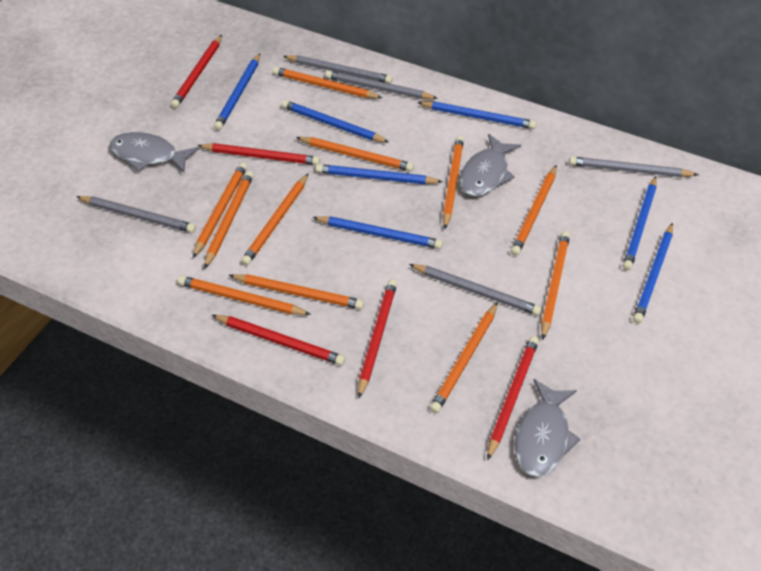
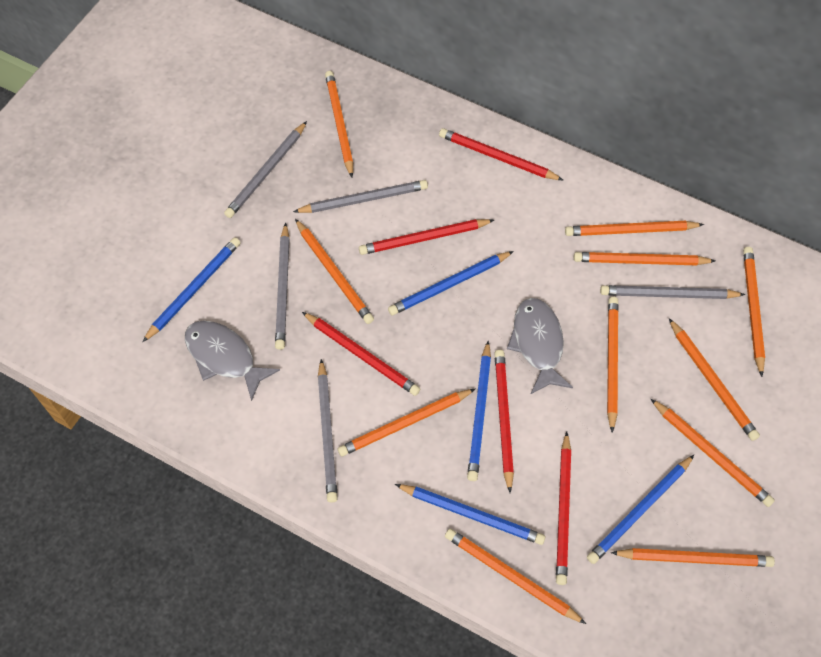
blue pencil: [214,53,260,130] [282,100,389,143] [312,216,443,249] [315,164,442,184] [417,101,536,129] [623,176,656,270] [633,223,673,324] = 7 -> [143,237,241,342] [388,251,514,315] [395,484,546,545] [467,341,491,481] [587,455,694,564] = 5
grey fish: [109,132,199,173] [460,134,521,197] [514,379,581,477] = 3 -> [185,321,280,401] [507,298,573,395] = 2

